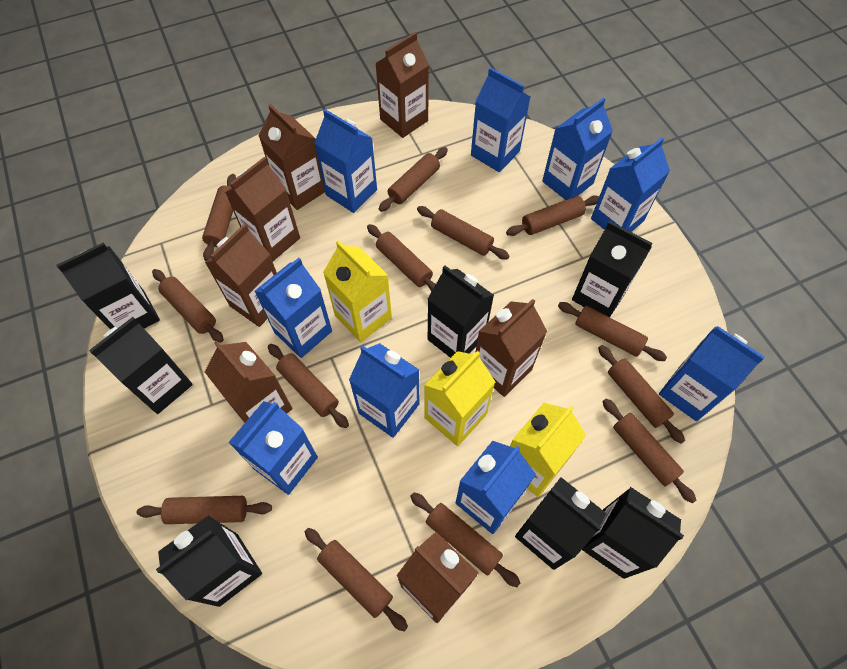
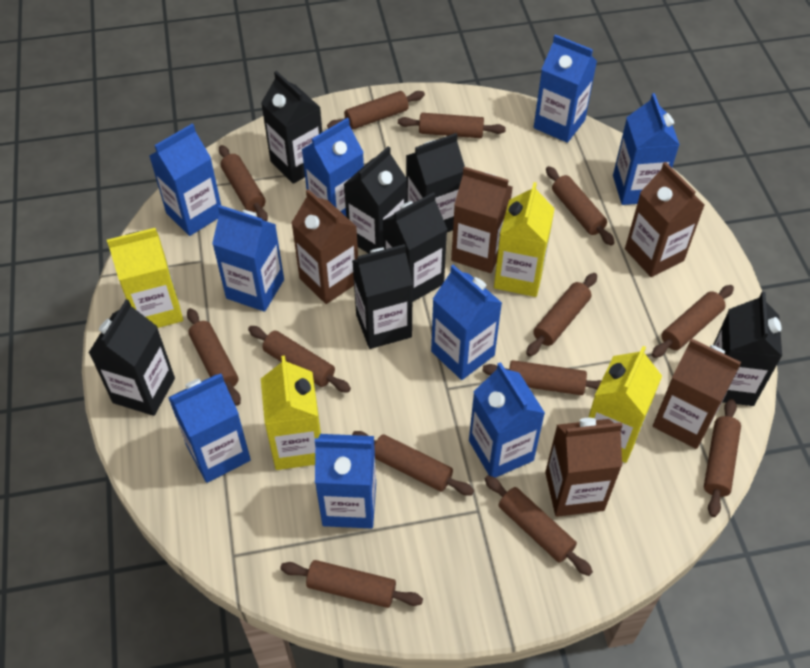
brown carton: [205,223,277,327] [205,341,293,423] [225,157,300,261] [259,104,325,210] [375,32,429,138] [396,532,479,623] [475,299,547,397] = 7 -> [292,189,358,304] [451,167,513,273] [545,418,623,517] [625,162,705,277] [653,338,741,449] = 5
yellow carton: [323,240,392,342] [424,351,495,446] [510,403,586,497] = 3 -> [107,228,183,328] [261,356,321,470] [494,182,555,297] [588,346,662,463] = 4

